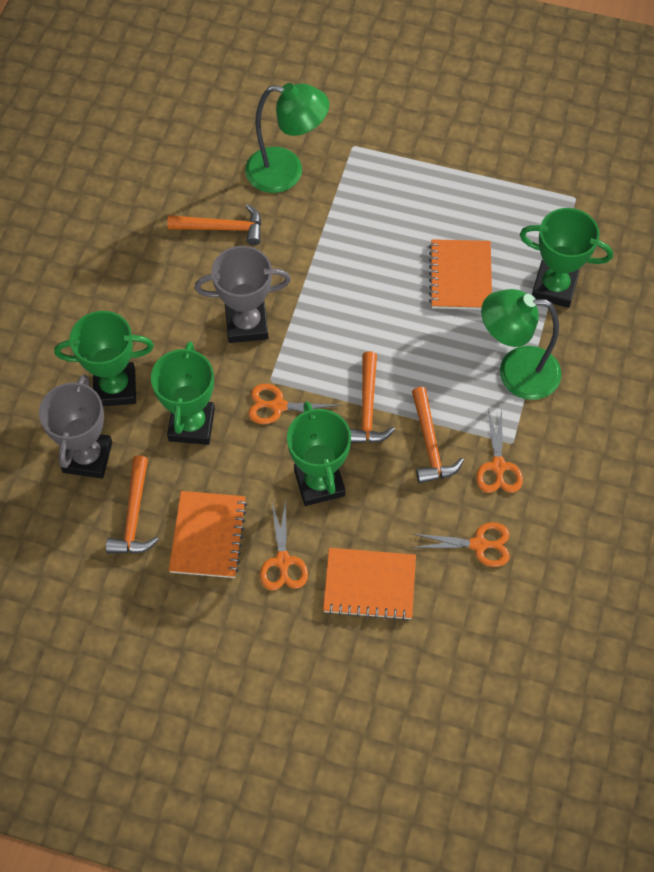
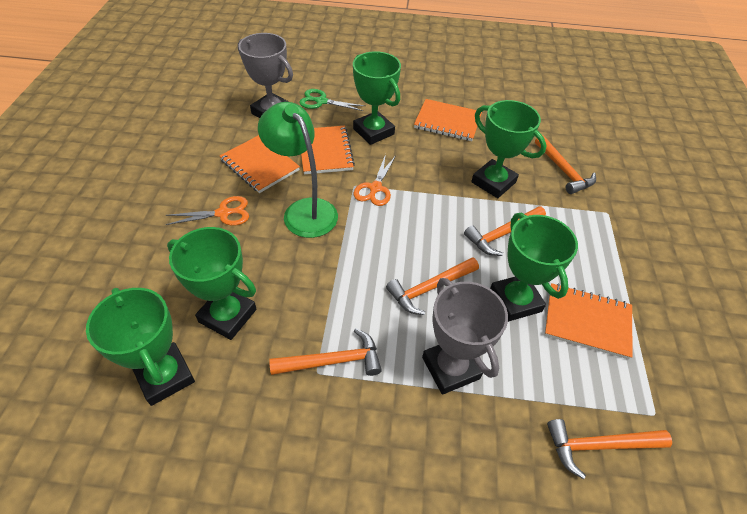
green lamp: [245,83,329,193] [481,289,561,400] = 2 -> [258,102,338,238] = 1
green scissors: none = 0 -> [299,89,365,111] = 1
green trophy: [55,311,154,406] [151,341,215,445] [287,402,351,506] [520,208,613,308] = 4 -> [86,288,195,406] [167,227,256,340] [353,51,401,145] [471,100,547,198] [490,213,578,322] = 5
orange hammer: [106,455,159,554] [167,204,261,245] [350,351,395,443] [412,387,464,484] = 4 -> [269,328,382,376] [386,257,479,315] [464,206,546,256] [535,135,596,194] [547,419,672,479] = 5
orange notebook: [169,491,247,578] [323,548,416,621] [429,239,492,310] = 3 -> [220,135,300,193] [301,126,355,174] [414,99,482,141] [544,283,632,359] = 4
orange scissors: [248,384,342,424] [260,499,308,590] [412,522,510,567] [476,409,523,493] = 4 -> [165,196,249,226] [353,154,395,206] = 2

